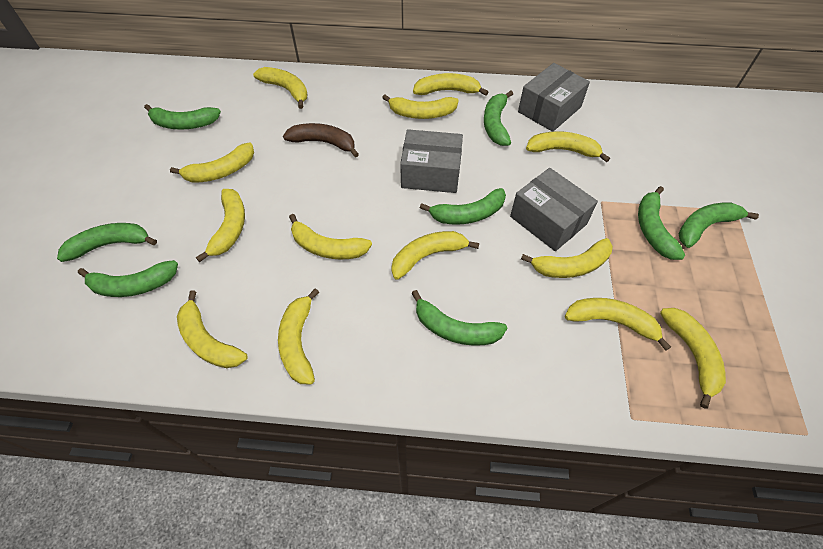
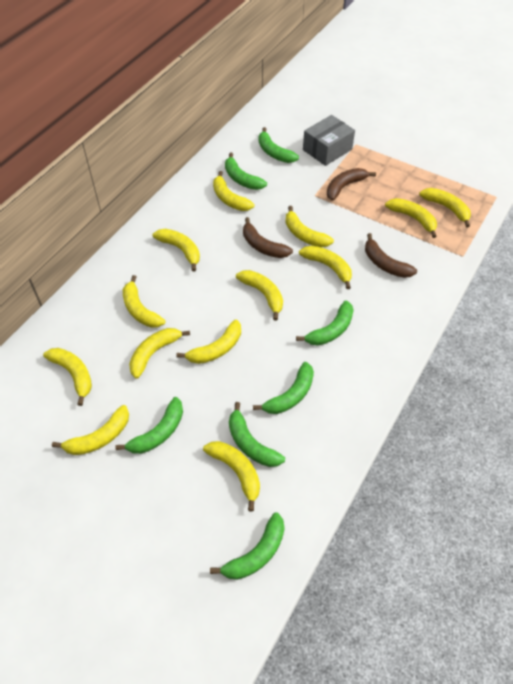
brown banana: [283,123,359,157] = 1 -> [243,217,293,258] [327,168,376,201] [365,233,417,278] = 3
green banana: [57,223,157,262] [78,260,178,297] [144,104,221,130] [411,290,507,346] [420,188,506,225] [484,91,513,146] [638,186,685,260] [679,203,759,248] = 8 -> [115,397,183,454] [210,512,285,580] [225,153,267,190] [229,402,285,467] [253,362,314,414] [259,127,299,163] [296,301,354,346] = 7
grey box: [400,129,463,193] [510,168,598,251] [518,63,590,132] = 3 -> [303,115,355,166] = 1

